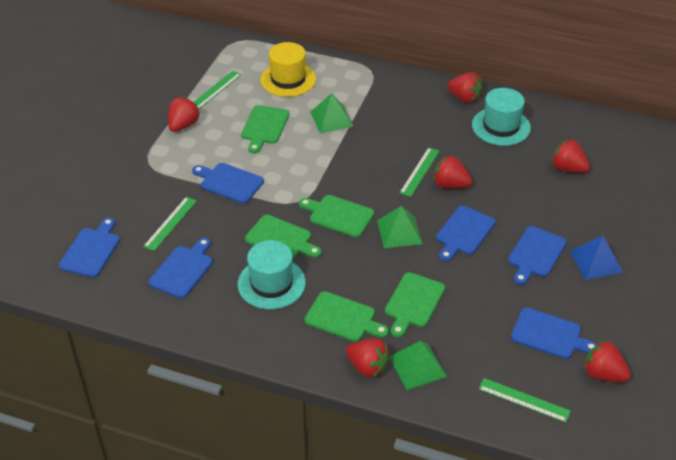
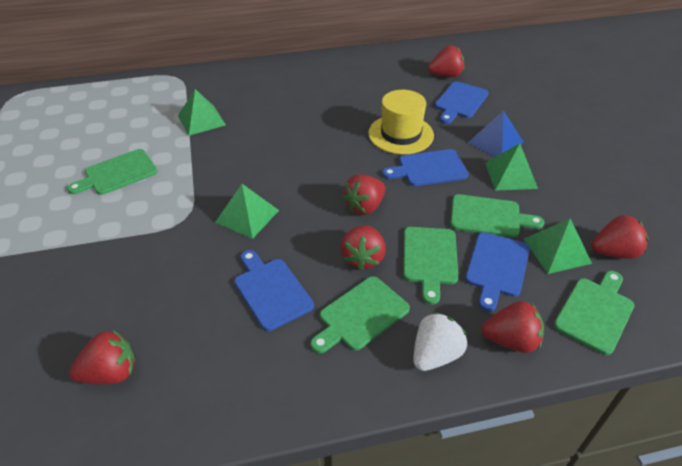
blue cutting board: [59,217,120,278] [148,238,213,299] [192,163,264,204] [436,206,496,262] [508,226,567,285] [511,307,597,359] = 6 -> [234,250,314,331] [382,149,469,186] [435,81,489,124] [465,232,530,312] = 4
green pyramid: [310,93,354,133] [377,206,423,248] [390,341,447,390] = 3 -> [178,89,226,136] [215,184,279,239] [485,143,538,191] [524,218,592,274] = 4
green ruler: [143,197,197,251] [194,71,241,110] [399,147,440,197] [479,378,571,423] = 4 -> none = 0
turquoise hat: [238,240,306,310] [472,88,531,146] = 2 -> none = 0
white strawberry: none = 0 -> [413,312,467,371] = 1

